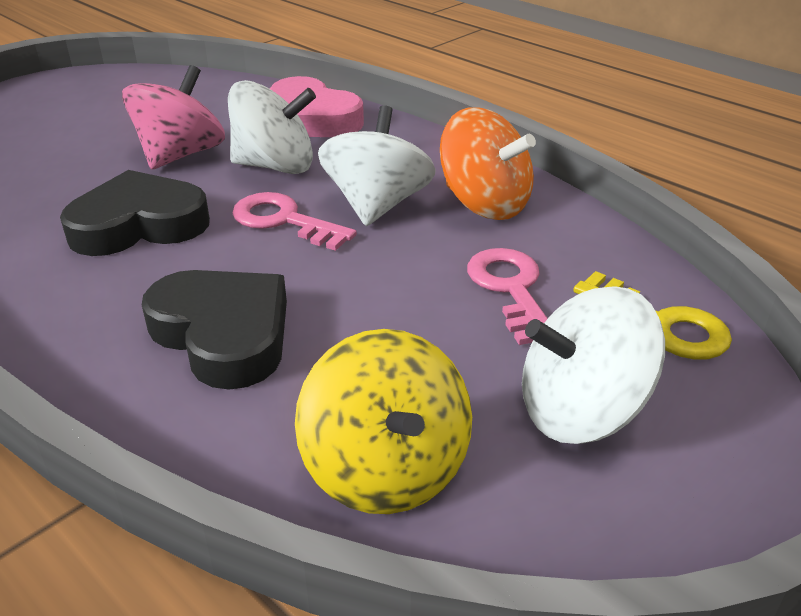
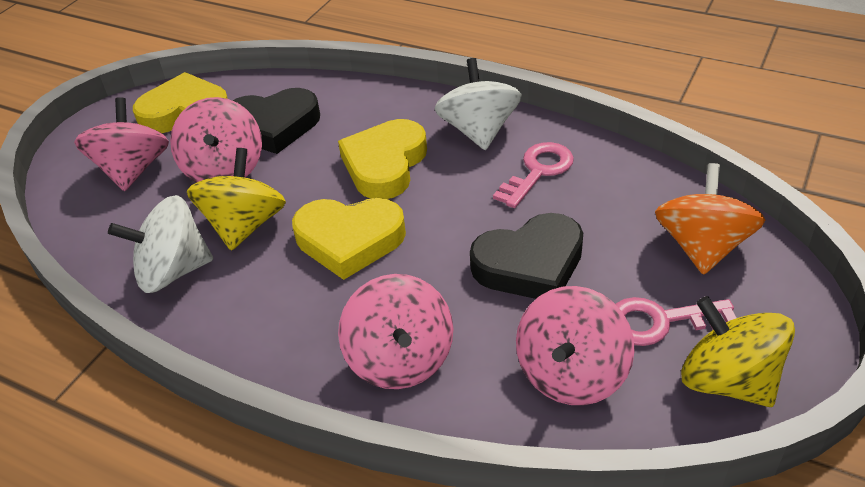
pink heart: [270,76,364,137] = 1 -> none = 0
pink spinning top: [122,65,225,170] = 1 -> [74,97,169,191] [170,97,262,183] [338,274,453,389] [516,286,635,405] = 4
white spinning top: [228,80,316,174] [318,105,436,226] [522,286,665,444] = 3 -> [108,195,213,293] [434,58,522,150] = 2
yellow heart: none = 0 -> [133,72,228,133] [292,198,406,280] [338,119,427,199] = 3
yellow key: [573,271,732,360] = 1 -> none = 0
yellow spinning top: [295,329,472,514] = 1 -> [187,148,286,251] [681,296,795,407] = 2

